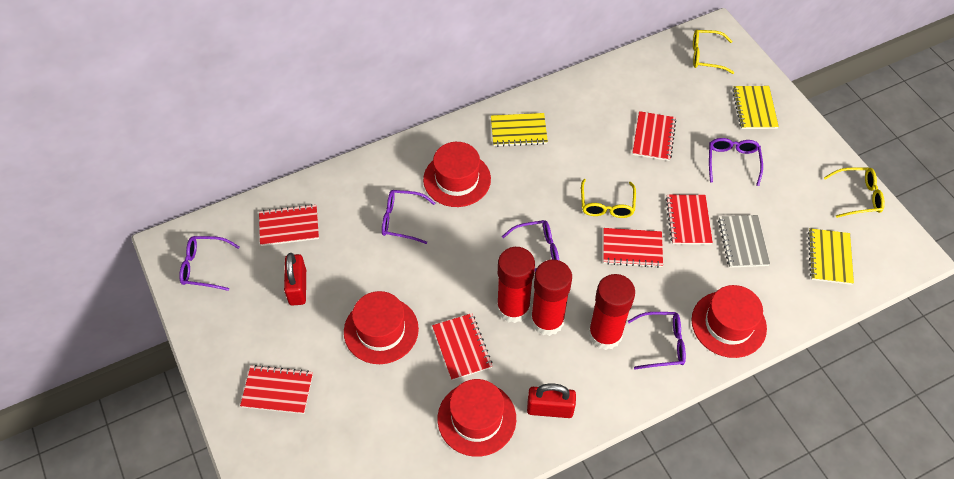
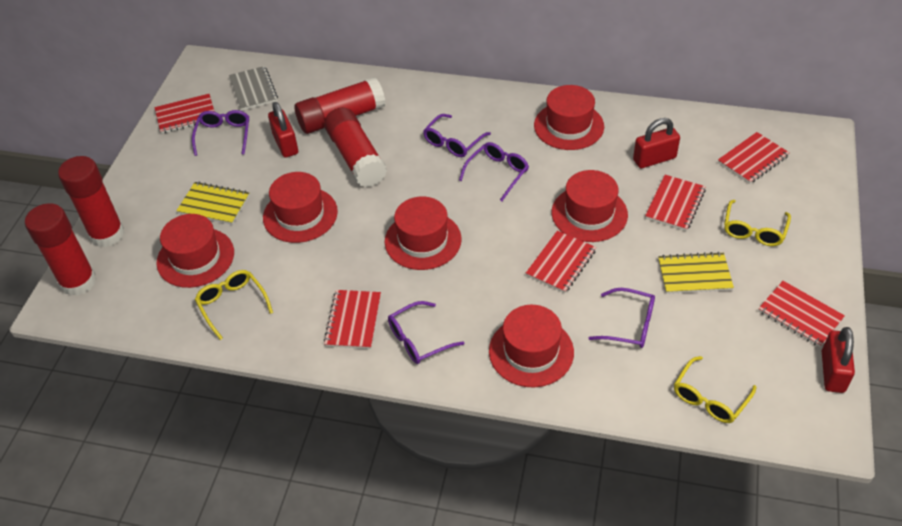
red glue stick: [497,247,535,323] [531,260,572,336] [588,274,635,350] = 3 -> [25,203,96,296] [58,156,125,247] [295,77,386,134] [324,107,387,187] = 4
red hat: [344,291,419,364] [423,142,491,207] [438,379,516,457] [691,285,767,358] = 4 -> [156,214,234,288] [263,172,338,243] [385,197,462,270] [489,305,574,388] [534,85,604,150] [552,170,628,242] = 6
red padlock: [284,253,306,306] [527,384,576,418] = 2 -> [268,102,298,158] [633,118,680,168] [822,327,855,393] = 3
yellow notebook: [491,113,548,147] [732,86,779,129] [808,228,854,285] = 3 -> [176,182,250,225] [658,252,734,294] = 2

